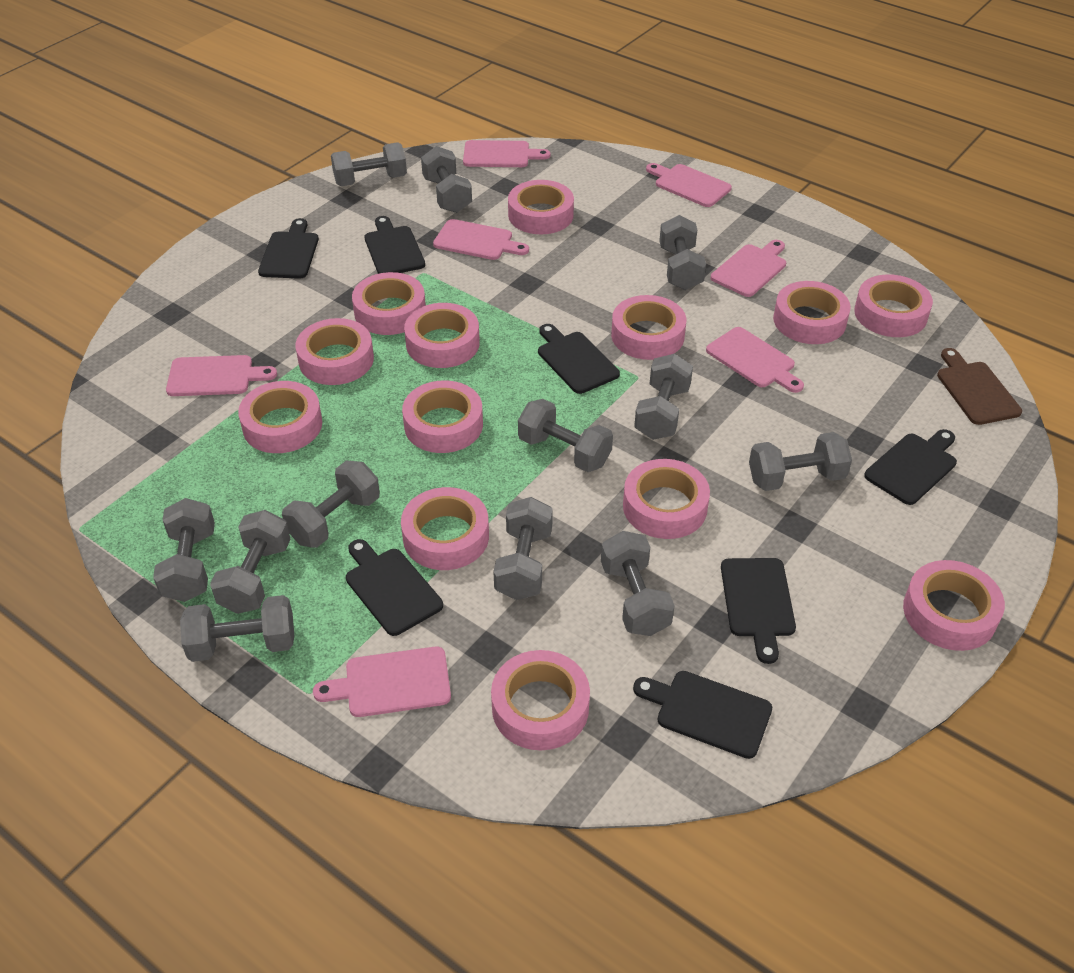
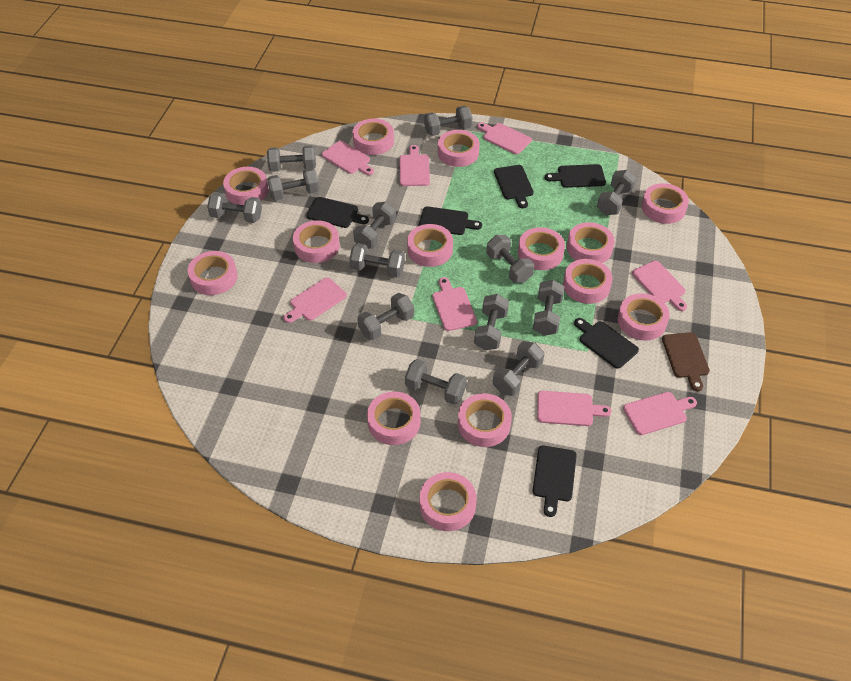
black cutting board: [258,218,319,279] [346,539,443,636] [364,216,425,274] [538,324,620,394] [633,671,772,759] [721,558,796,664] [864,429,957,505] = 7 -> [306,197,369,228] [419,206,482,235] [494,165,534,208] [533,445,577,517] [545,164,606,188] [574,318,639,369] = 6
grey dumbbell: [153,498,215,602] [180,595,294,662] [210,510,291,614] [282,461,380,548] [331,143,407,186] [421,146,472,213] [493,497,553,600] [518,399,613,472] [601,531,675,636] [634,354,693,440] [659,215,706,290] [749,432,852,491] = 12 -> [207,192,262,223] [267,145,316,172] [267,168,319,201] [349,243,405,277] [353,202,396,249] [357,293,414,340] [405,359,467,405] [424,106,472,136] [474,294,509,350] [487,235,534,283] [493,341,544,396] [533,280,564,336] [597,170,636,215] = 13
pink cutting board: [166,355,277,396] [313,647,451,717] [433,219,529,260] [463,140,550,167] [646,163,732,207] [706,327,804,393] [711,240,786,297] = 7 -> [284,278,347,323] [322,141,374,175] [400,145,430,186] [432,277,477,331] [477,122,532,154] [537,391,612,426] [623,392,697,435] [632,261,687,311] = 8
pink tape: [238,381,322,453] [295,318,374,385] [352,272,426,335] [401,487,489,570] [402,380,483,453] [404,303,480,368] [491,650,590,750] [508,180,574,234] [611,295,686,360] [623,459,710,539] [773,281,851,344] [854,274,933,337] [903,560,1005,651] = 13 -> [188,251,238,295] [223,167,269,205] [293,220,340,263] [353,119,394,155] [367,392,421,445] [407,224,453,267] [420,472,477,531] [438,130,480,167] [458,393,512,447] [518,227,565,270] [563,259,613,304] [567,222,615,263] [618,293,670,340] [642,183,689,224] = 14

